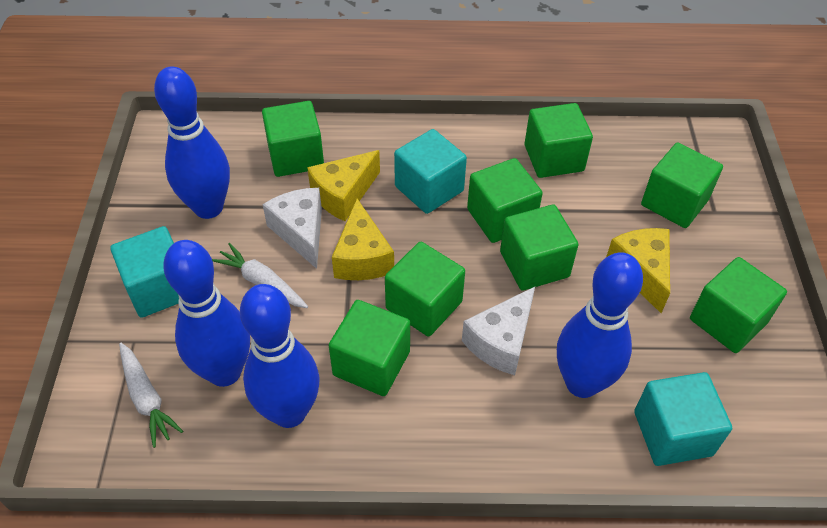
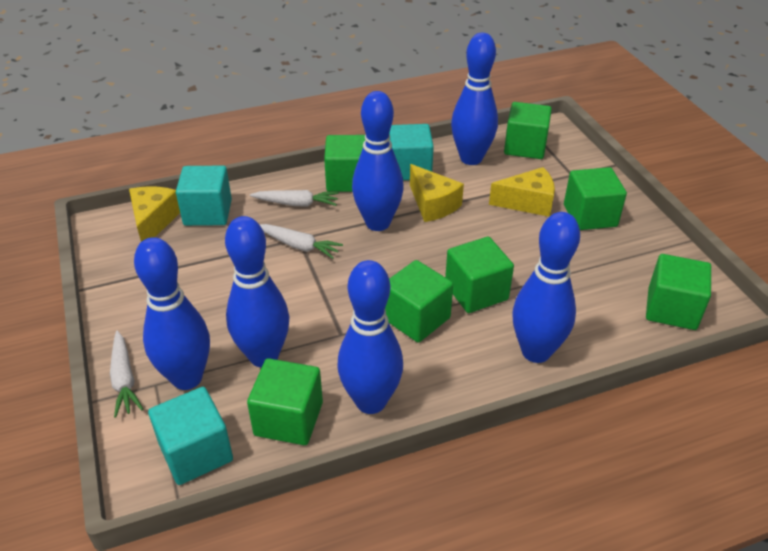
blue bowling pin: [154,67,230,219] [163,240,250,387] [240,284,320,428] [557,252,643,398] = 4 -> [134,237,210,390] [225,216,289,368] [337,260,403,414] [352,91,404,231] [451,33,498,165] [512,212,580,363] = 6
green cube: [262,101,324,177] [329,300,410,396] [385,242,465,337] [467,158,543,243] [500,204,578,291] [525,103,593,178] [641,143,723,228] [690,257,787,353] = 8 -> [247,358,323,445] [324,135,365,192] [385,260,453,343] [445,237,514,313] [504,102,552,159] [564,167,627,230] [646,254,711,330] = 7
white carrot: [119,343,183,448] [212,243,308,308] = 2 -> [110,331,143,418] [250,190,339,207] [259,224,343,259] = 3
white cheese: [262,188,322,269] [462,287,535,375] = 2 -> none = 0

